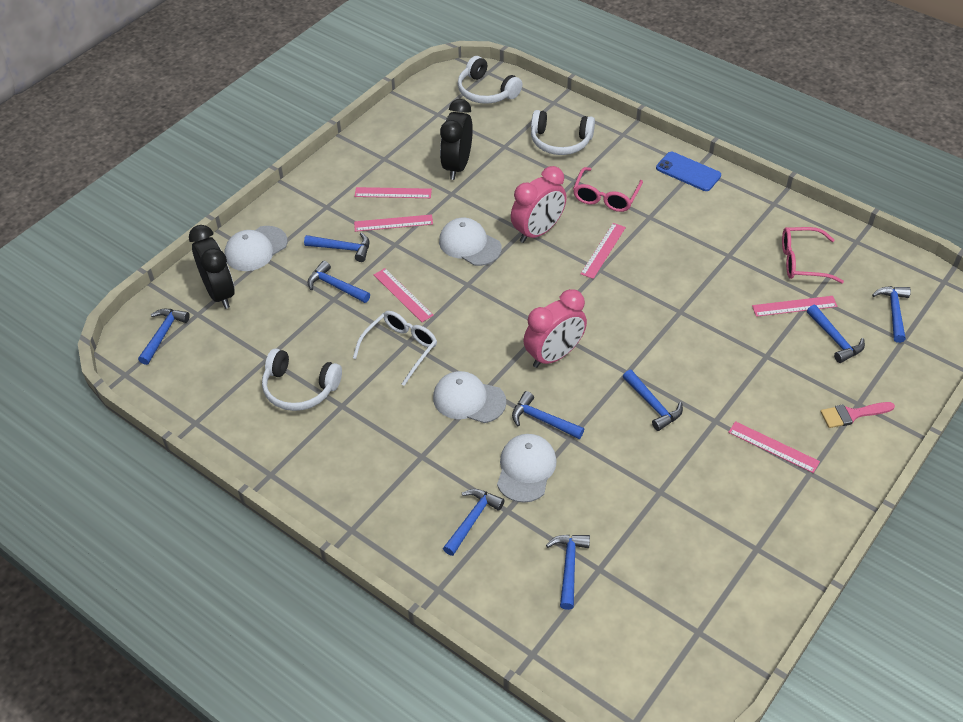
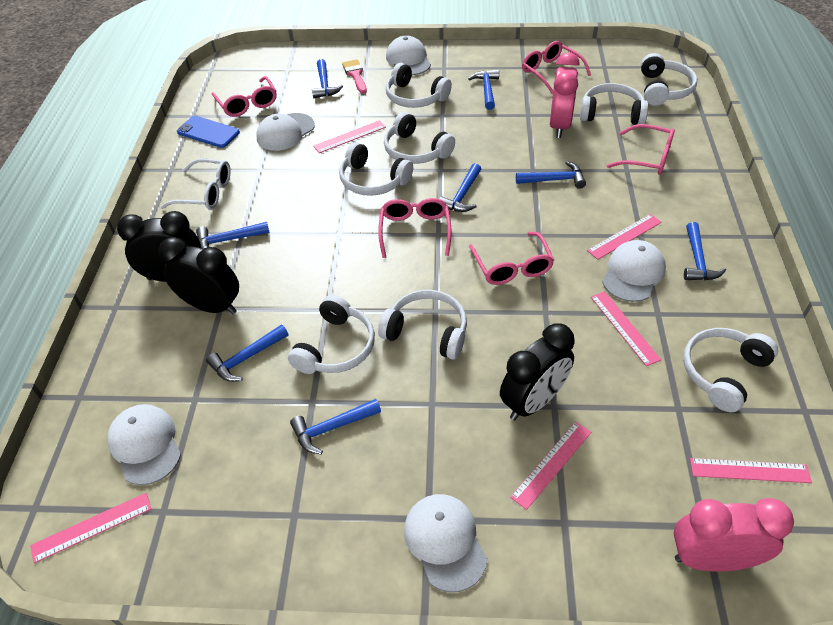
black clock: [189,225,235,309] [440,99,473,180] = 2 -> [117,211,201,282] [158,237,239,314] [500,324,575,420] = 3
blue hammer: [138,309,190,365] [304,232,370,262] [308,261,370,303] [443,489,505,556] [512,391,584,439] [546,535,590,610] [623,370,683,431] [807,305,865,363] [872,286,911,343] = 9 -> [196,222,270,249] [206,325,288,382] [290,399,381,454] [312,59,343,98] [439,163,481,212] [468,69,499,110] [516,161,586,189] [684,222,726,280] = 8
pink glasses: [573,167,643,212] [782,227,844,284] = 2 -> [212,76,276,117] [378,198,452,258] [469,232,554,285] [522,41,591,95] [607,124,675,175] = 5
white cap: [225,226,288,271] [433,371,506,423] [439,218,502,266] [497,434,557,503] = 4 -> [107,404,181,485] [256,113,315,151] [386,36,431,75] [404,494,488,592] [602,240,666,302] = 5
white headphones: [262,348,342,411] [458,56,523,104] [531,110,595,155] = 3 -> [288,295,375,374] [339,142,413,196] [378,290,467,360] [384,112,455,164] [386,63,452,108] [580,83,648,125] [641,53,697,106] [683,328,778,412] = 8

